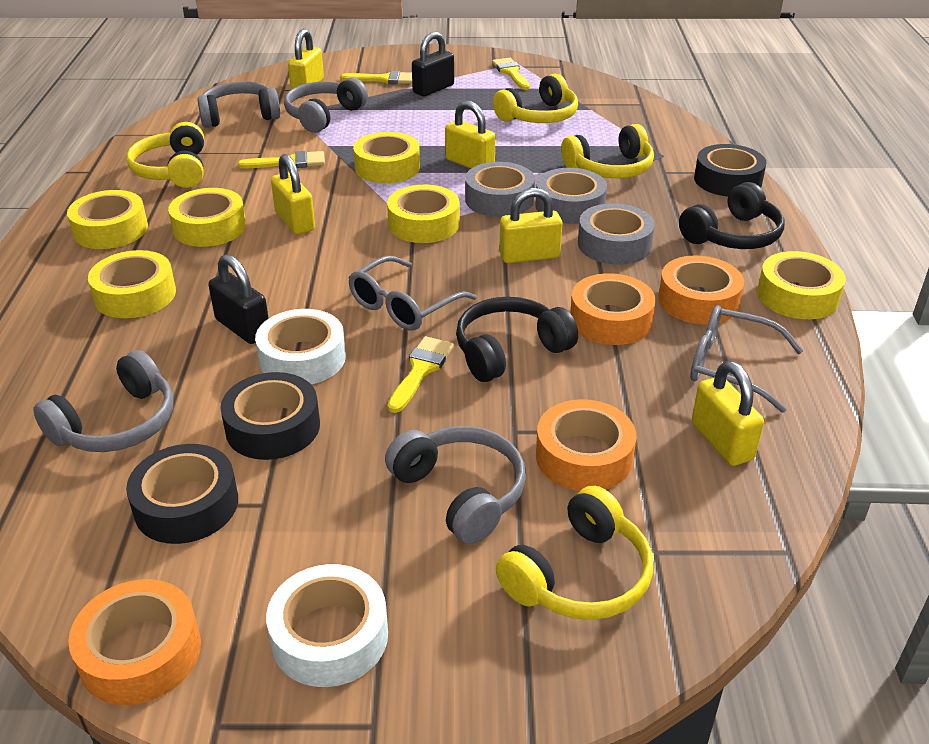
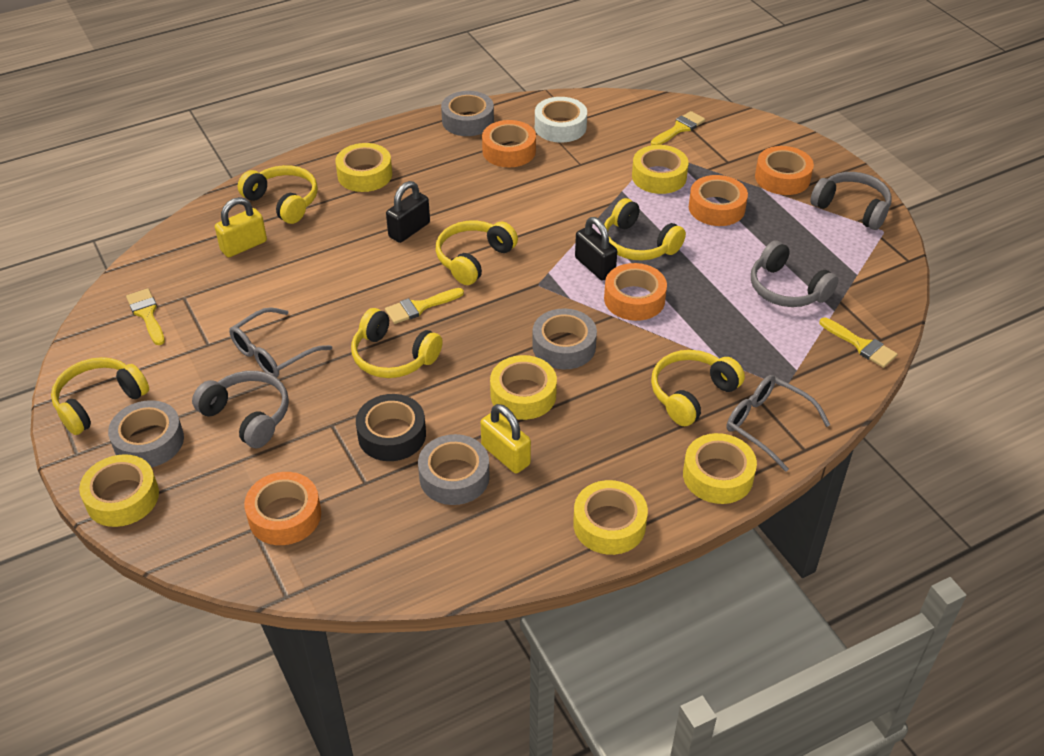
black headphones: [456,297,578,382] [679,182,784,249] = 2 -> none = 0
black tape: [126,444,238,544] [220,372,320,460] [694,144,767,197] = 3 -> [356,394,426,461] = 1
grey headphones: [33,350,174,452] [197,82,280,128] [284,78,368,133] [385,426,526,544] = 4 -> [192,371,289,448] [751,240,838,307] [810,172,892,230] = 3
grey tape: [465,162,535,217] [535,168,607,224] [578,203,655,265] = 3 -> [108,400,184,467] [418,434,490,505] [441,91,494,136] [532,309,597,369] = 4
orange tape: [68,579,201,705] [536,399,636,491] [570,273,655,345] [658,256,744,324] = 4 -> [244,472,321,545] [482,120,536,167] [604,263,667,321] [689,175,748,226] [755,146,814,195] = 5
white tape: [255,309,346,384] [266,564,388,687] = 2 -> [535,97,587,143] = 1
yellow headphones: [126,122,204,188] [493,74,578,123] [496,486,653,620] [561,124,654,178] = 4 -> [51,357,149,435] [238,165,318,224] [351,308,443,378] [436,221,518,285] [604,198,686,260] [651,350,745,426] = 6
yellow padlock: [271,154,315,235] [288,29,324,89] [445,101,496,169] [499,188,562,263] [692,361,764,466] = 5 -> [215,197,267,257] [481,404,531,473] = 2

